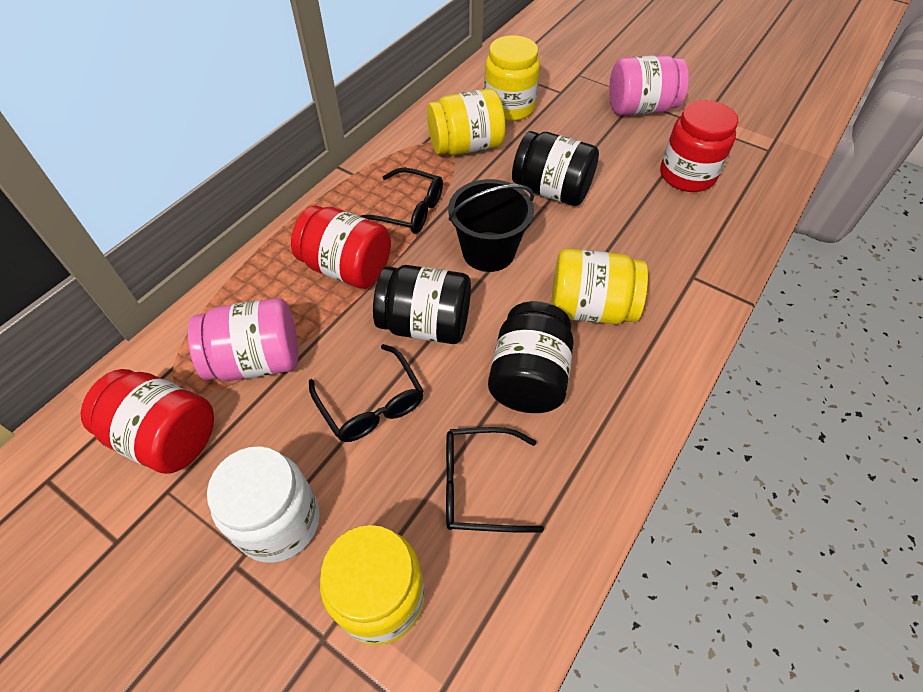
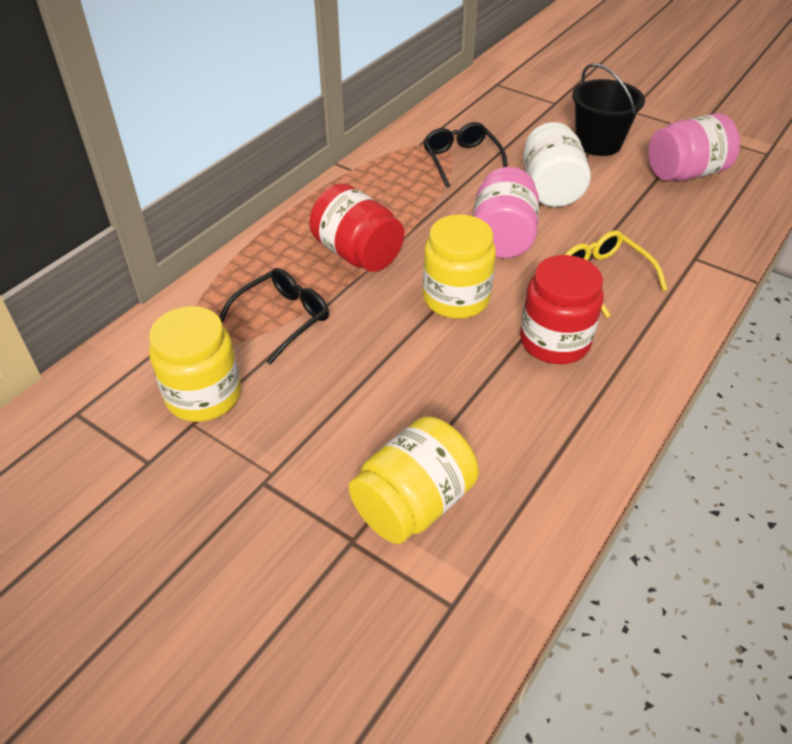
black glasses: [309,344,424,442] [361,167,443,234] [446,427,544,533] = 3 -> [219,268,329,365] [423,122,508,187] = 2
black jar: [373,265,471,344] [488,301,574,413] [512,131,599,206] = 3 -> none = 0
red jar: [81,369,214,474] [291,205,391,289] [660,100,738,192] = 3 -> [309,184,404,272] [520,255,604,364] = 2
yellow glasses: none = 0 -> [565,230,668,318] = 1
yellow jar: [320,525,425,645] [427,88,505,155] [484,35,540,121] [551,249,648,324] = 4 -> [149,306,241,422] [349,416,479,544] [423,214,496,319] = 3

